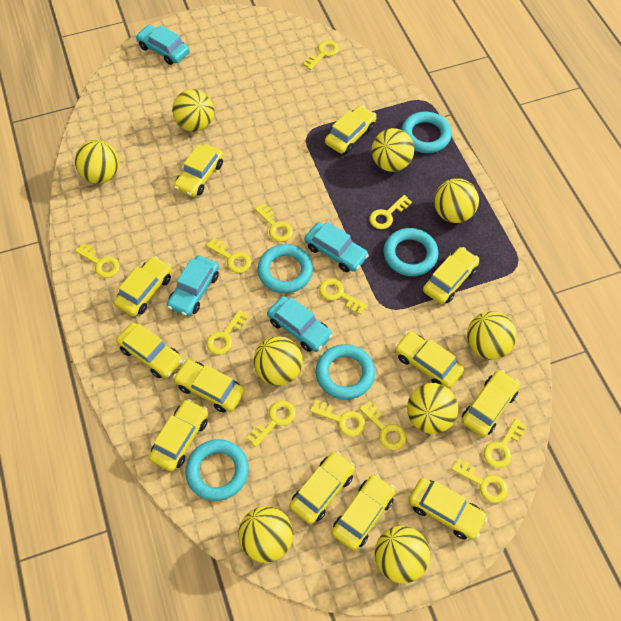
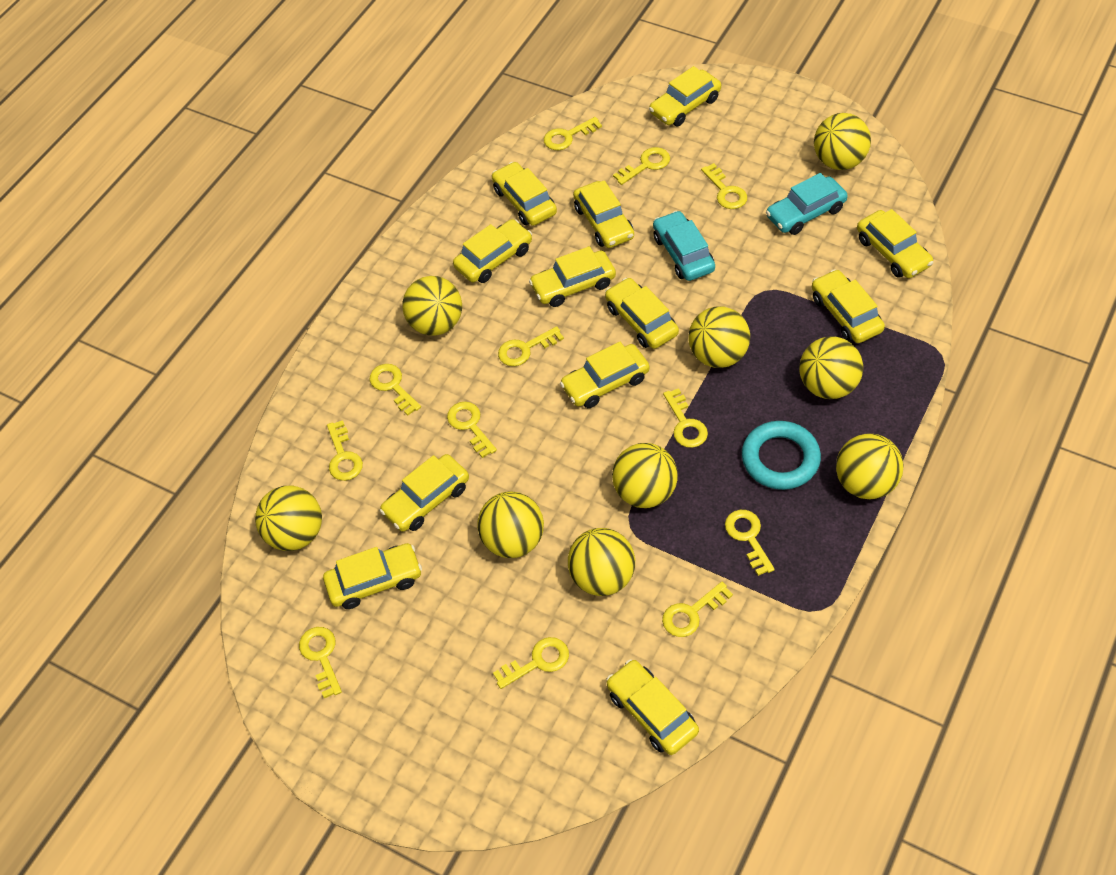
turquoise car: [136,25,190,65] [167,255,219,316] [267,296,333,352] [305,222,369,272] = 4 -> [653,211,715,281] [766,173,848,235] = 2
turquoise ring: [185,439,249,501] [258,244,313,294] [316,344,375,400] [383,228,439,276] [401,112,452,153] = 5 -> [742,421,821,490] = 1

